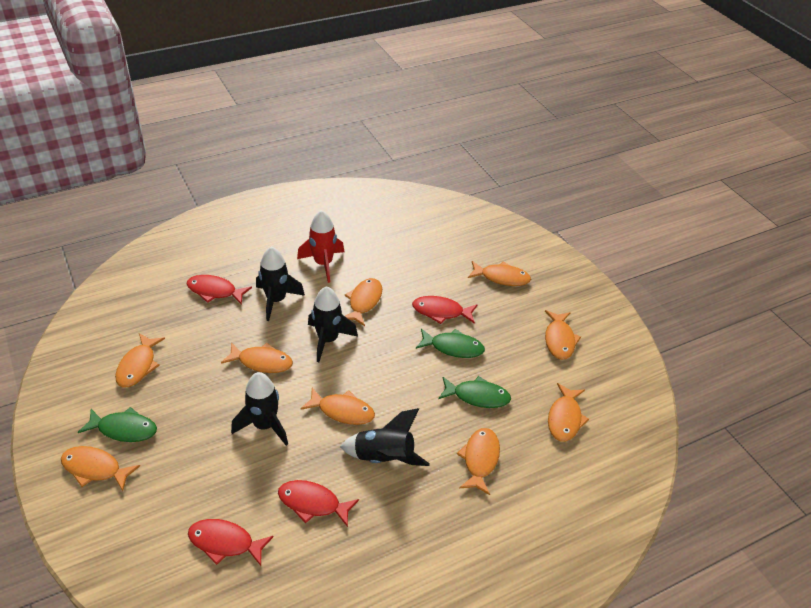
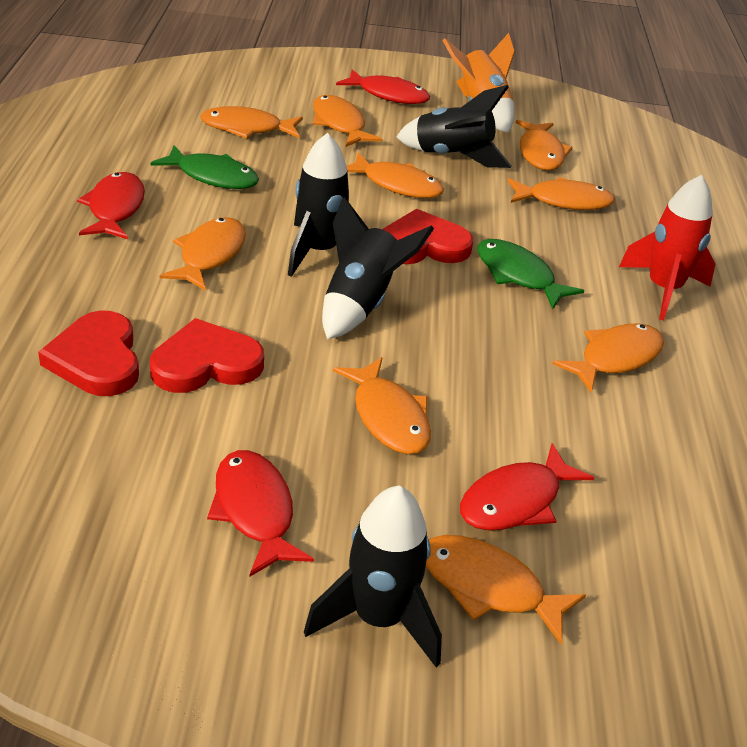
green fish: [78,407,157,442] [416,329,485,358] [438,376,511,408] = 3 -> [150,145,259,189] [477,239,584,309] = 2
orange rocket: none = 0 -> [442,33,515,133] = 1
red heart: none = 0 -> [38,311,139,396] [150,318,264,393] [382,209,473,264] = 3

